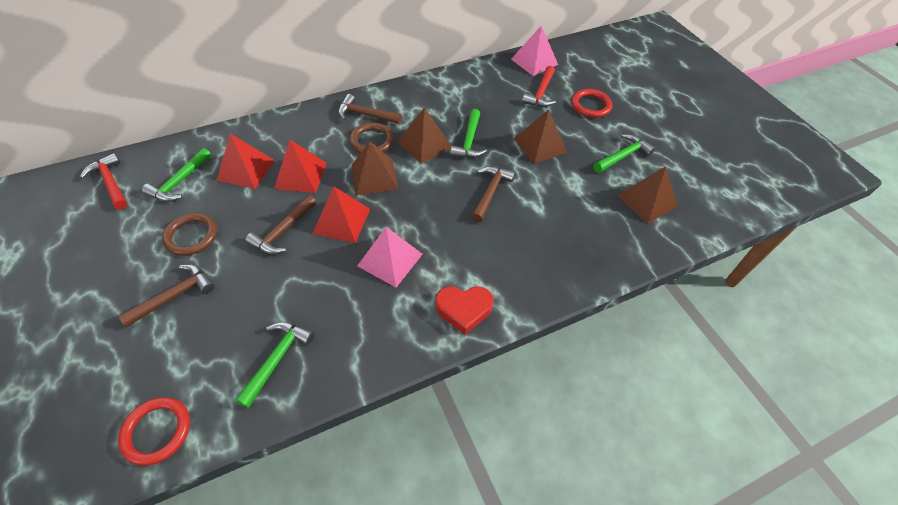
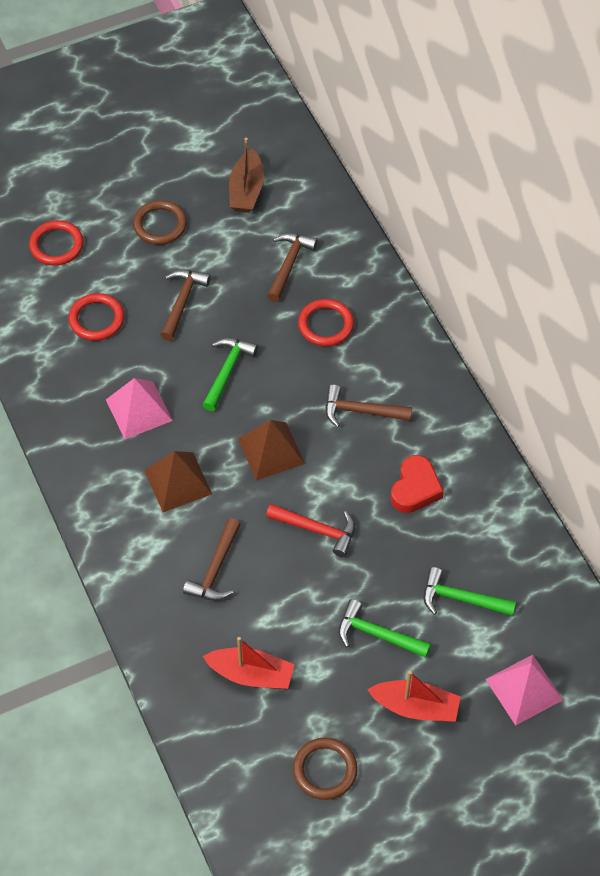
brown boat: none = 0 -> [229,138,264,213] = 1
brown pyramid: [352,141,398,195] [398,108,452,164] [514,109,567,164] [617,166,678,224] = 4 -> [144,451,212,512] [238,420,305,481] = 2
green hammer: [142,148,212,202] [236,322,314,408] [450,109,487,158] [594,134,655,173] = 4 -> [203,338,258,411] [339,599,431,658] [424,567,516,616] = 3
red boat: none = 0 -> [203,637,295,689] [367,671,461,722] = 2
red hammer: [80,153,127,210] [522,66,556,107] = 2 -> [266,504,355,557] = 1
red pyramid: [217,133,275,189] [274,140,327,193] [312,186,370,243] = 3 -> none = 0
red ring: [118,397,190,466] [571,89,612,118] = 2 -> [29,220,84,266] [68,293,124,341] [298,299,354,346] = 3

